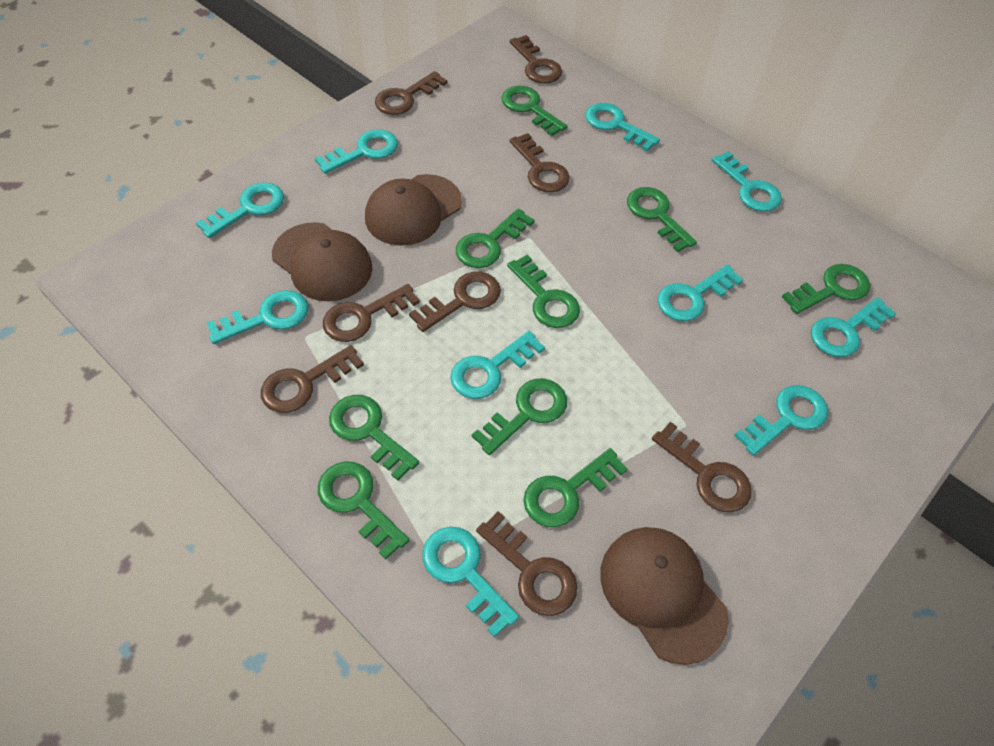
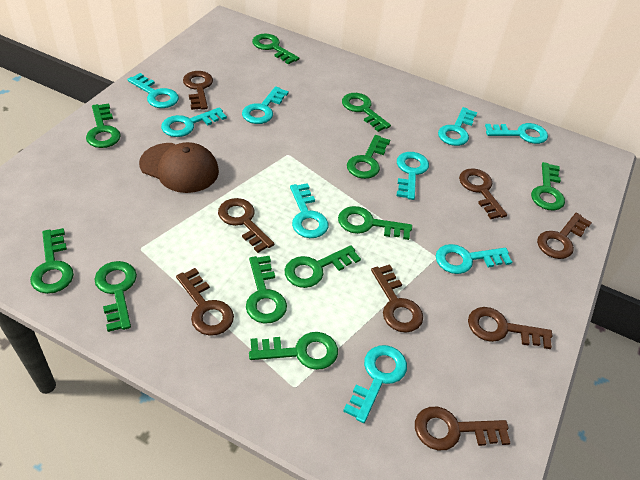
brown cap: [272,222,372,302] [365,174,462,246] [600,527,729,665] = 3 -> [139,142,219,193] = 1
green key: [318,461,410,560] [329,395,419,481] [456,208,535,268] [472,378,567,455] [501,85,568,136] [507,255,580,328] [523,448,628,527] [627,187,697,252] [782,264,870,314] = 9 -> [30,228,74,294] [86,103,121,148] [94,261,137,332] [246,256,287,324] [249,332,338,370] [252,34,299,65] [285,245,361,288] [338,206,412,240] [342,93,391,132] [347,135,390,179] [531,162,565,210] = 11
turquoise key: [196,182,284,238] [206,290,309,344] [315,129,398,174] [422,527,519,637] [450,331,545,399] [585,103,660,151] [657,265,743,321] [712,151,782,212] [734,385,828,456] [811,297,896,357] = 10 -> [127,73,179,108] [161,107,227,137] [242,86,289,124] [290,183,328,238] [343,345,407,423] [397,152,429,200] [436,244,512,274] [438,107,477,146] [485,123,548,144] = 9

